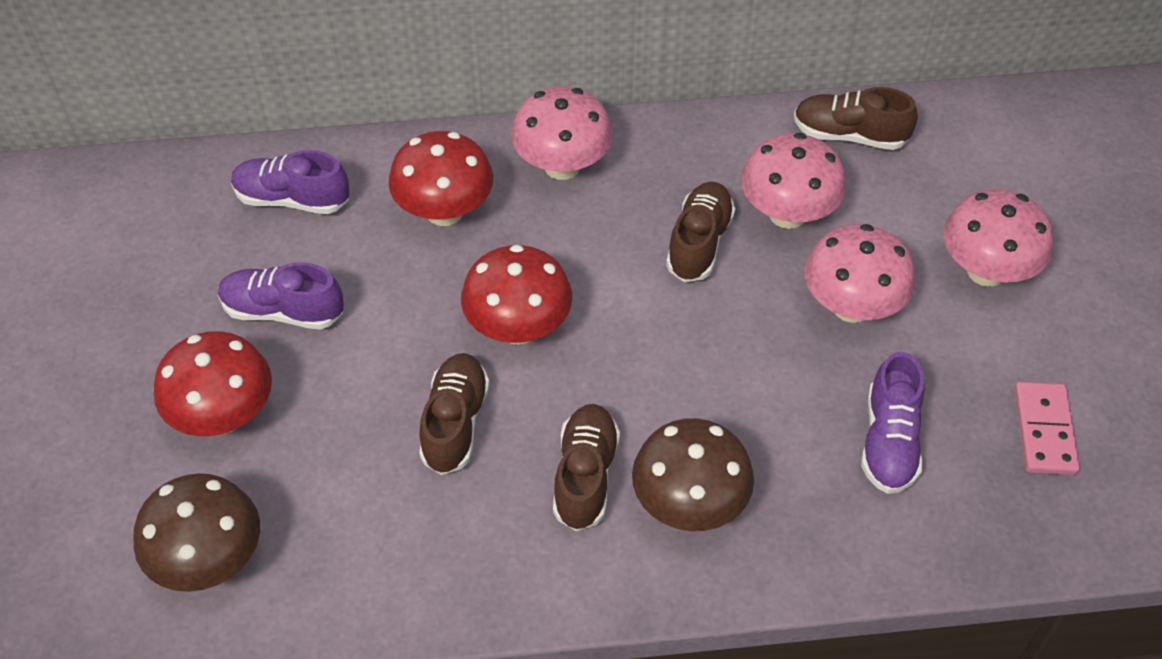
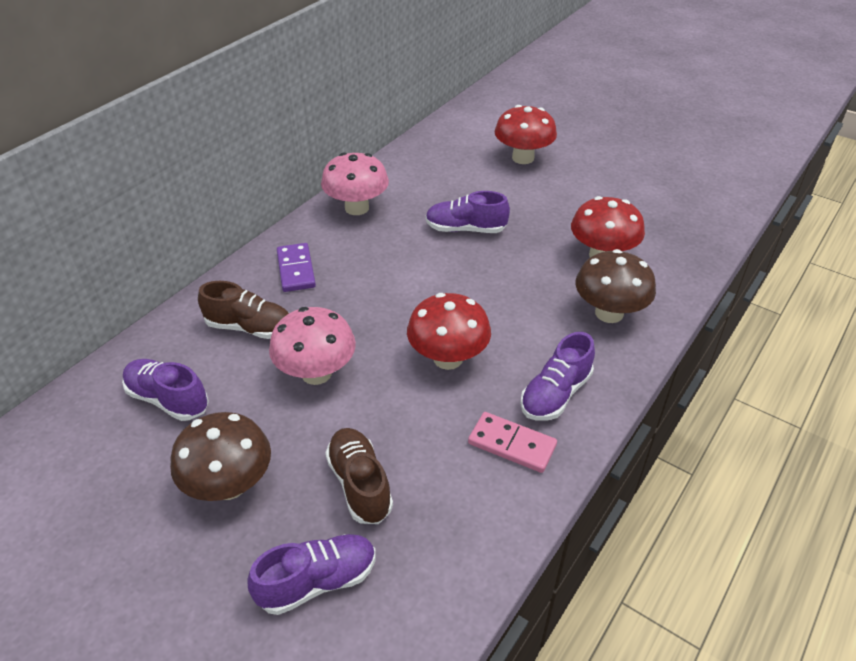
brown shoe: [419,353,490,475] [553,404,620,531] [666,182,735,282] [794,87,918,150] = 4 -> [198,281,289,339] [325,428,393,524] = 2
pink mushroom: [511,86,613,180] [741,133,846,229] [804,224,915,323] [944,189,1053,287] = 4 -> [269,307,356,385] [321,152,389,215] = 2
purple domino: none = 0 -> [277,243,316,292] = 1
purple shoe: [218,262,344,330] [231,150,349,214] [861,352,925,494] = 3 -> [122,359,209,421] [247,534,376,615] [425,191,510,233] [520,332,595,421] = 4

